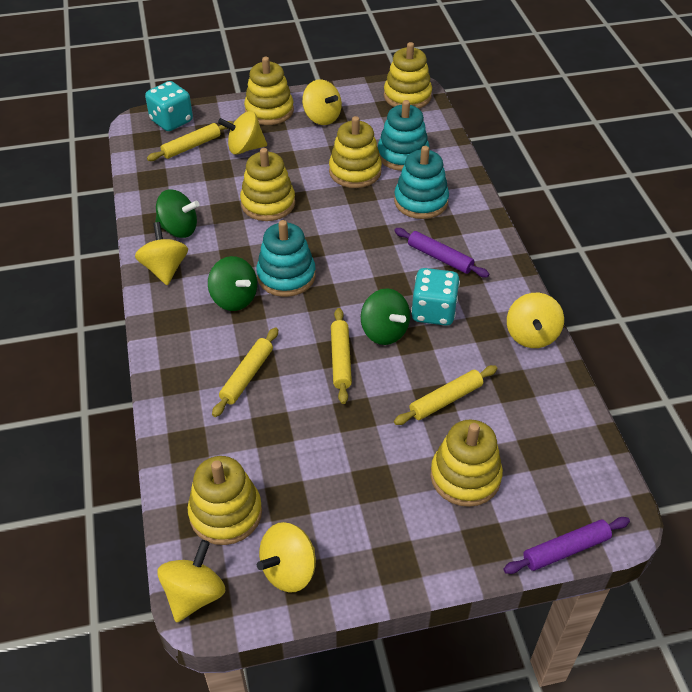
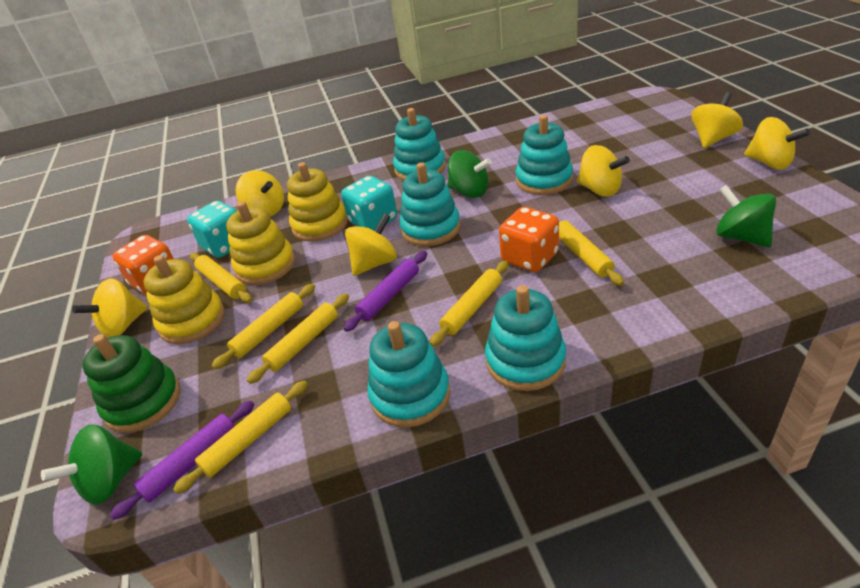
green stacking toy: none = 0 -> [82,334,181,433] = 1
orange dice: none = 0 -> [113,235,174,295] [499,207,559,272] = 2
turquoise stacking toy: [256,220,316,297] [378,100,430,171] [394,146,449,219] = 3 -> [367,321,450,428] [393,108,446,181] [400,162,460,246] [485,285,566,391] [515,115,573,195] = 5
yellow rolling pin: [147,121,233,161] [212,327,278,417] [331,308,352,404] [394,365,497,425] = 4 -> [173,380,308,494] [190,252,252,303] [211,284,315,369] [247,293,349,384] [430,261,509,347] [558,219,624,286] = 6
yellow stacking toy: [188,456,262,545] [240,148,295,221] [244,57,294,125] [329,116,382,188] [384,42,432,109] [430,420,503,507] = 6 -> [143,255,225,344] [226,201,295,285] [287,162,348,242] = 3

